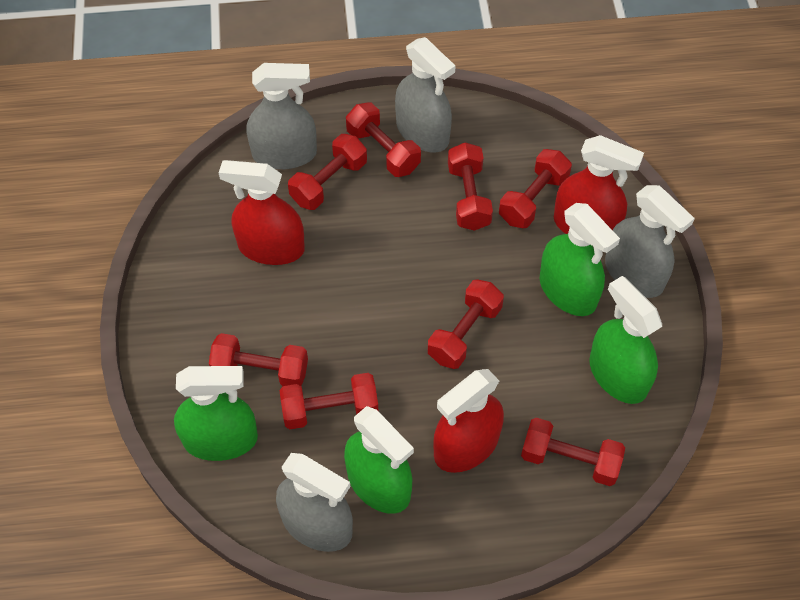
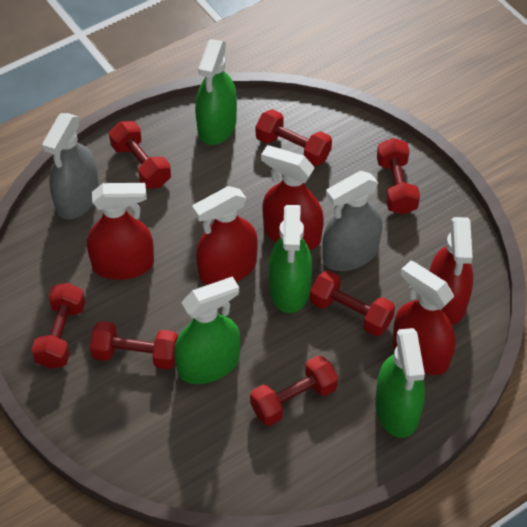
grey spray bottle: [246,63,317,169] [276,453,353,552] [395,37,456,153] [605,185,695,298] = 4 -> [42,113,99,219] [322,171,383,271] = 2
red dumbbell: [209,333,308,386] [280,373,378,429] [288,134,367,210] [346,103,421,177] [428,279,504,369] [448,143,493,231] [499,149,572,228] [521,418,625,486] = 8 -> [31,283,85,369] [90,321,178,370] [109,121,171,189] [250,355,338,426] [256,109,332,166] [310,270,395,336] [377,138,420,215] = 7
red spray bottle: [219,160,305,265] [433,369,504,473] [554,135,644,234] = 3 -> [87,183,154,280] [192,186,258,285] [261,145,324,250] [393,260,456,375] [430,217,473,325] = 5

